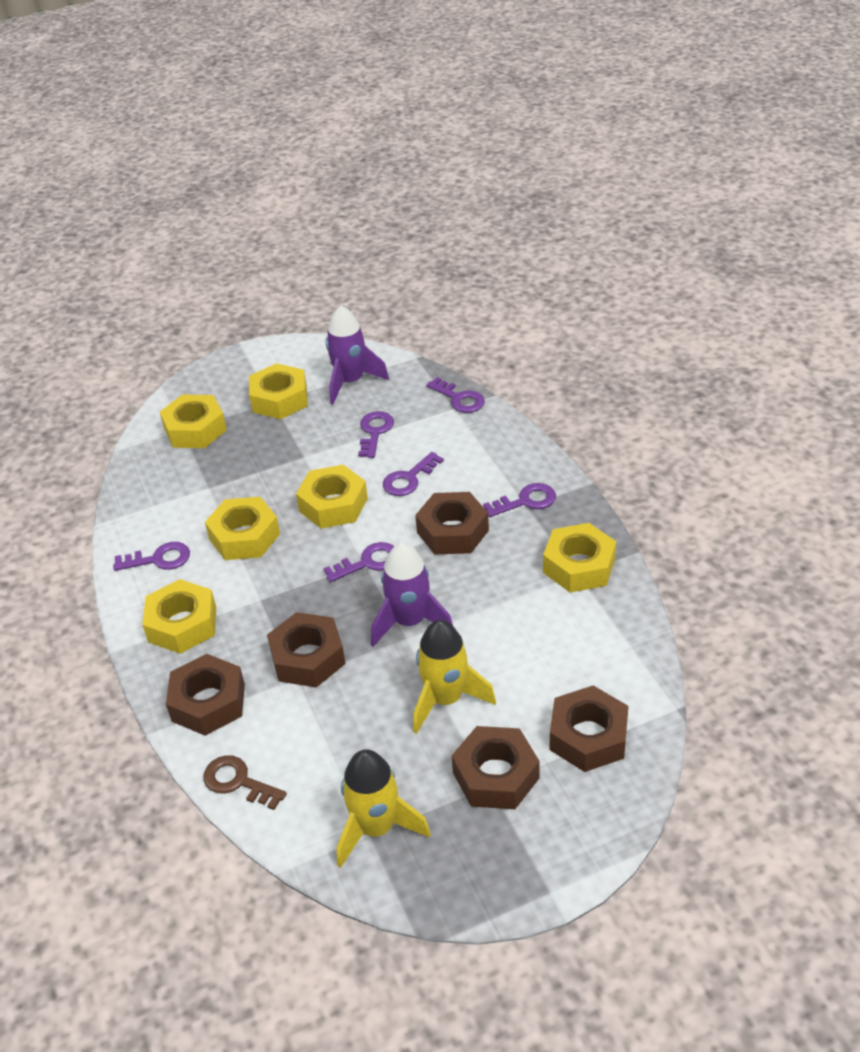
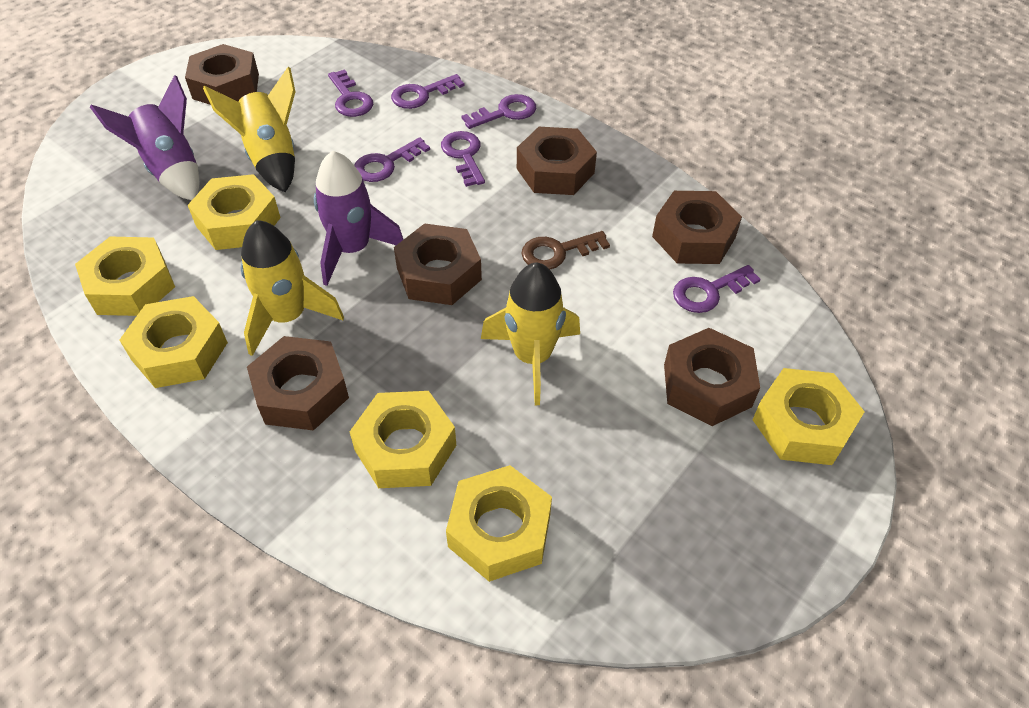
brown nut: [166,654,245,736] [267,612,346,688] [415,492,489,554] [452,726,540,809] [550,685,629,772] = 5 -> [185,44,259,105] [247,336,349,431] [394,223,482,305] [517,127,597,195] [652,191,742,264] [664,328,760,426] = 6
yellow rocket: [337,749,431,868] [413,620,496,734] = 2 -> [203,67,296,192] [241,220,344,356] [481,263,580,405] = 3

